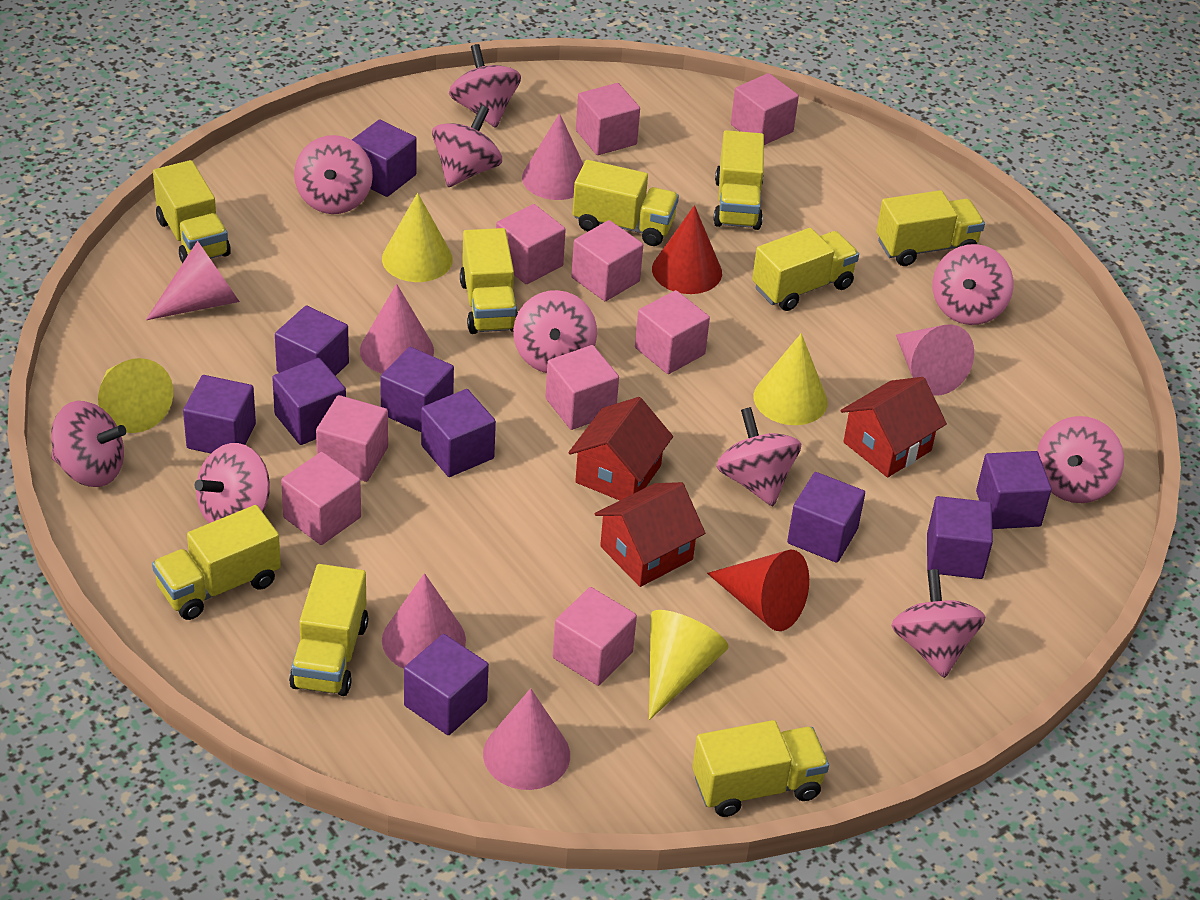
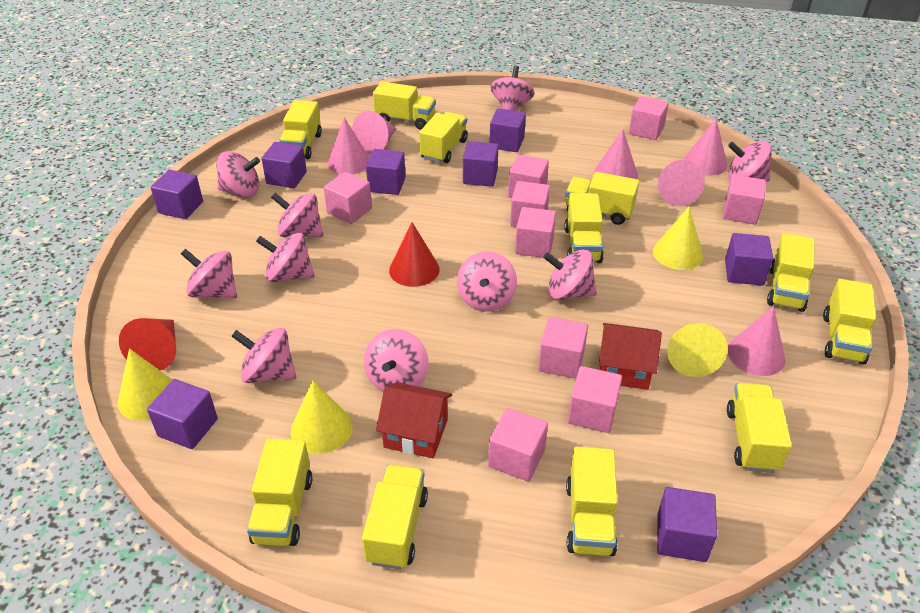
purple cube: [183,375,256,453] [272,358,346,445] [275,306,349,376] [352,119,417,197] [380,347,454,432] [404,634,489,735] [421,389,496,477] [787,472,865,563] [927,496,993,579] [976,451,1052,529] = 10 -> [147,379,218,449] [150,170,203,219] [261,142,307,188] [366,149,406,195] [463,141,499,187] [490,108,526,152] [657,487,717,562] [725,233,773,286] = 8
red house: [569,397,673,500] [595,482,705,587] [840,377,947,477] = 3 -> [376,382,452,458] [599,323,662,390] = 2
yellow truck: [152,505,281,620] [153,160,231,263] [289,564,368,696] [460,228,518,334] [573,160,679,246] [692,720,829,817] [713,130,764,230] [752,228,859,311] [876,190,985,266] = 9 -> [247,438,312,546] [279,100,322,159] [362,464,428,569] [373,82,436,130] [419,112,468,163] [564,193,604,263] [565,172,639,225] [566,447,618,556] [727,383,792,473] [767,233,814,312] [823,279,876,365] = 11

